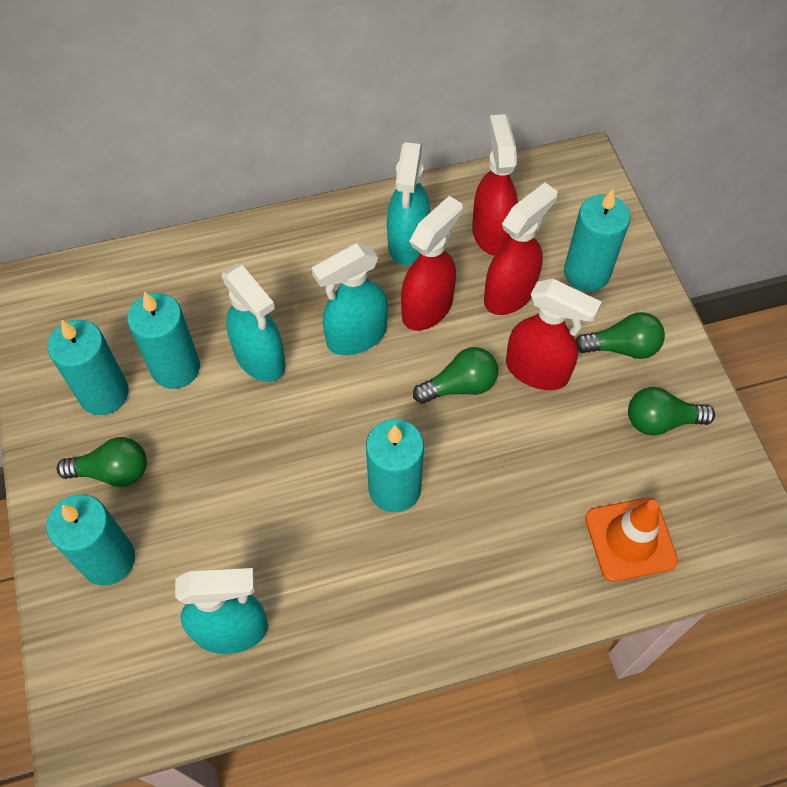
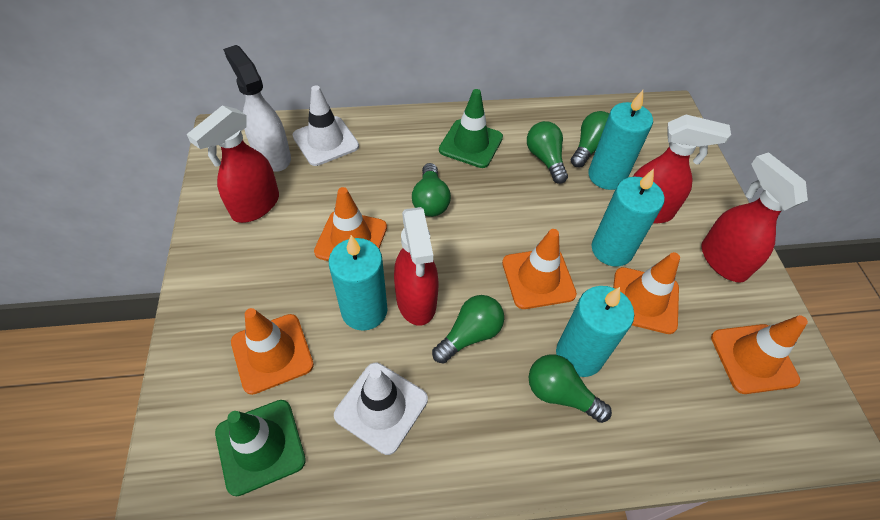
green light bulb: [57,437,147,487] [413,347,498,404] [576,312,665,359] [628,387,715,436] = 4 -> [412,163,451,217] [432,295,504,364] [527,121,568,184] [529,355,612,423] [571,111,609,167] = 5
green traffic cone: none = 0 -> [215,400,306,496] [439,89,503,168] = 2
orange traffic cone: [585,498,678,582] = 1 -> [231,308,314,395] [314,187,387,261] [502,229,577,309] [613,252,680,334] [711,315,808,394] = 5
turquoise candle: [46,494,135,586] [47,319,129,415] [127,292,200,389] [366,419,424,512] [564,189,631,292] = 5 -> [329,235,388,331] [556,286,634,377] [588,90,653,190] [592,169,665,267] = 4
turquoise spray bottle: [175,568,268,654] [222,264,286,382] [312,243,388,355] [387,142,430,265] = 4 -> none = 0
white spray bottle: none = 0 -> [223,45,291,172] = 1
white traffic cone: none = 0 -> [293,85,359,166] [334,363,428,455] = 2

